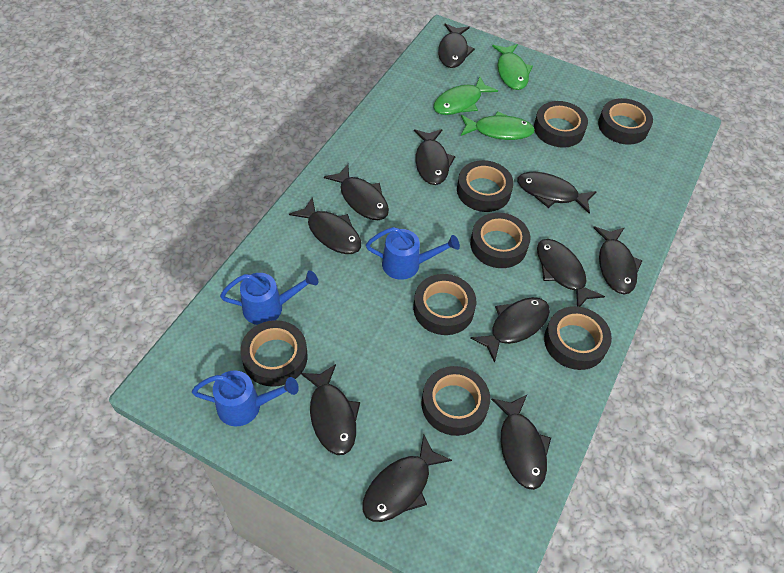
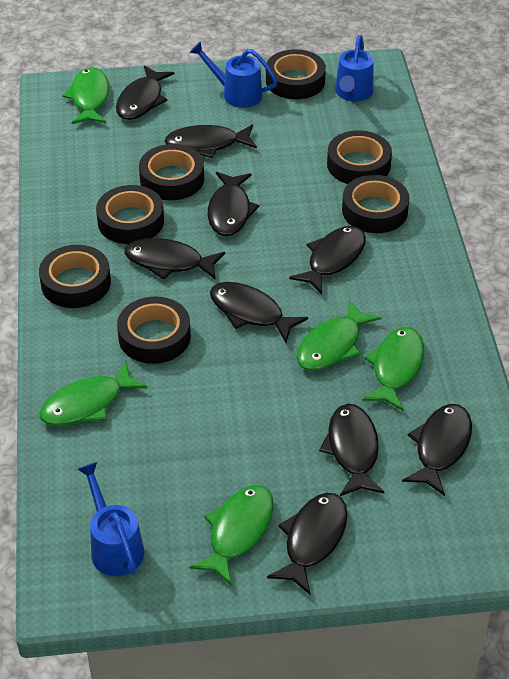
black fish: [289,197,361,254] [301,364,360,455] [324,164,389,220] [362,435,452,522] [414,129,456,185] [438,23,475,68] [470,297,550,363] [491,395,551,490] [517,172,597,214] [537,239,605,307] [593,227,643,295] = 11 -> [116,65,174,120] [124,238,225,280] [164,124,257,158] [208,172,260,236] [210,282,308,343] [267,493,347,595] [289,226,366,294] [319,404,384,496] [402,404,472,496] = 9
black tape: [240,320,308,387] [413,274,476,335] [422,366,490,436] [457,160,514,212] [470,213,530,268] [534,101,588,148] [544,306,612,370] [598,98,653,145] = 8 -> [39,245,111,308] [96,185,164,244] [117,296,191,364] [139,144,204,200] [266,49,326,99] [327,130,392,184] [342,175,409,233] = 7
green fish: [433,76,498,115] [461,111,535,140] [492,44,533,90] = 3 -> [39,361,147,426] [62,67,109,124] [189,485,273,585] [296,300,381,371] [362,327,424,411] = 5

